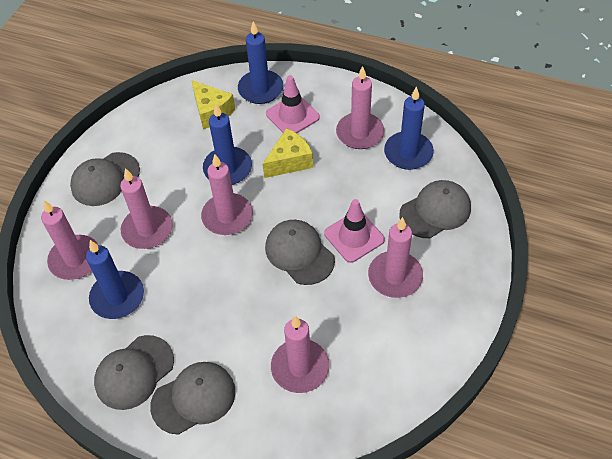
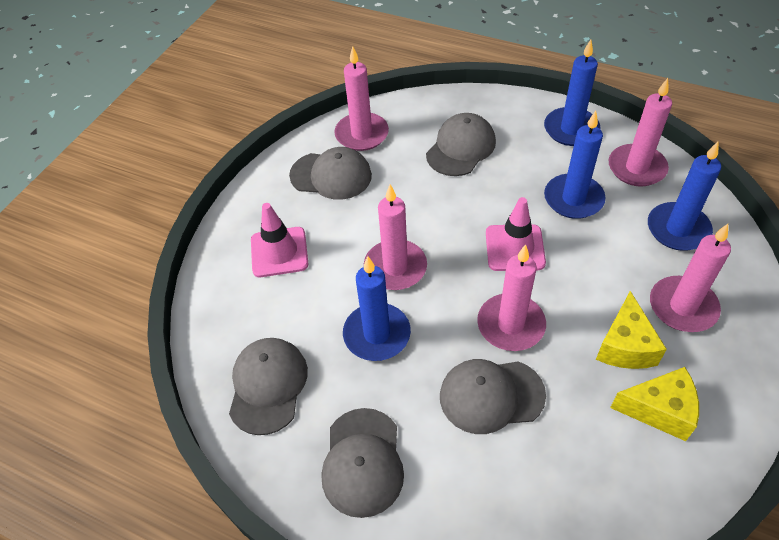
pink candle: [41,200,98,280] [120,168,173,249] [201,154,253,235] [271,316,329,393] [336,66,384,149] [368,217,423,298] = 6 -> [334,46,389,151] [364,184,427,290] [477,244,546,351] [609,78,672,187] [650,224,731,332] = 5

